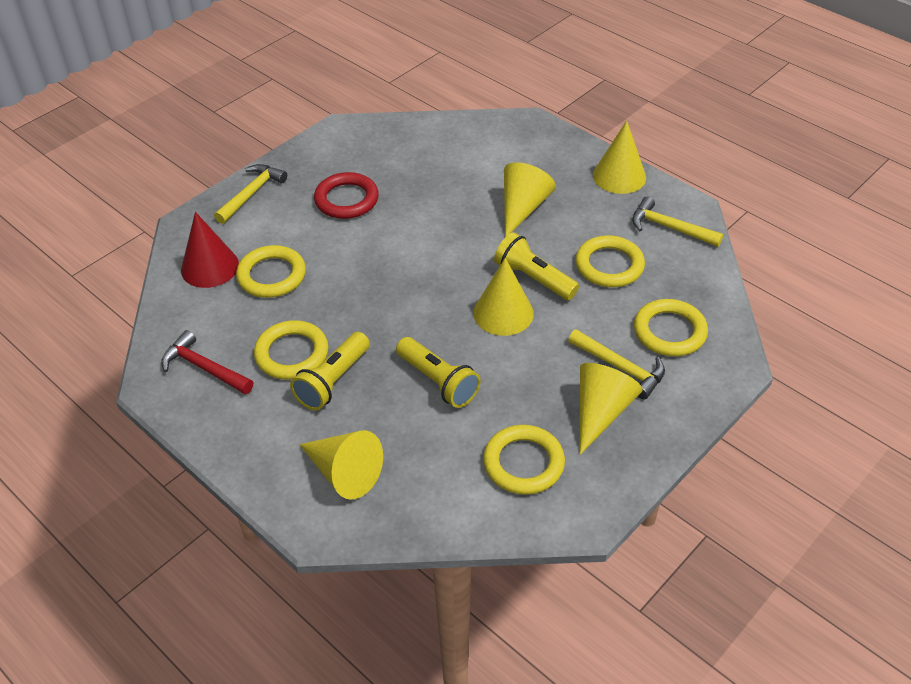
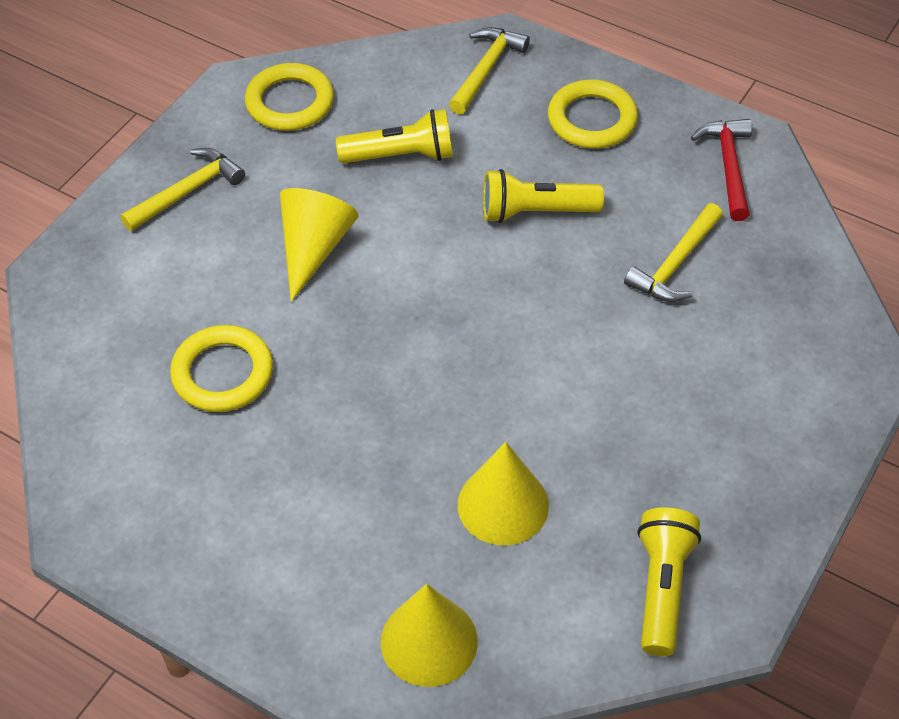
red cone: [181,212,239,288] = 1 -> none = 0
red ring: [314,172,379,219] = 1 -> none = 0
yellow cone: [299,430,383,500] [473,258,534,336] [504,162,556,237] [580,363,643,455] [593,121,646,194] = 5 -> [280,188,359,302] [381,584,478,687] [458,442,549,545] = 3
yellow ring: [236,245,306,298] [254,320,328,380] [483,425,565,495] [575,235,645,287] [634,299,708,357] = 5 -> [170,325,273,412] [245,63,334,131] [548,80,638,149] = 3

